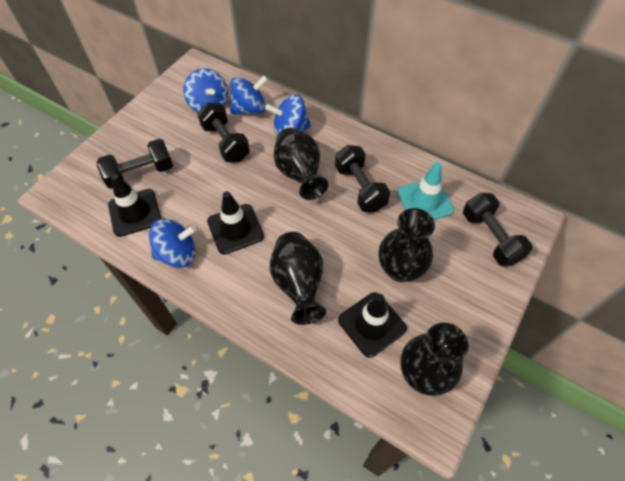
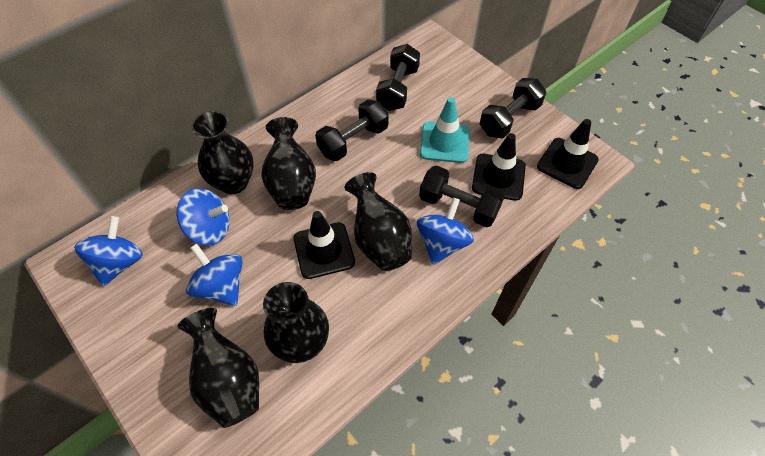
black vase: [270,232,326,325] [273,128,328,200] [378,208,435,282] [401,323,469,396] = 4 -> [177,308,259,428] [191,111,254,194] [261,117,316,210] [263,282,329,363] [345,172,412,271] = 5

